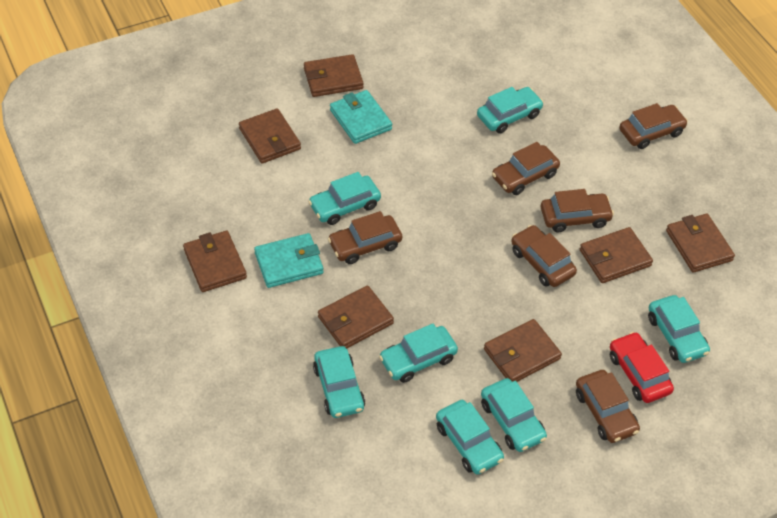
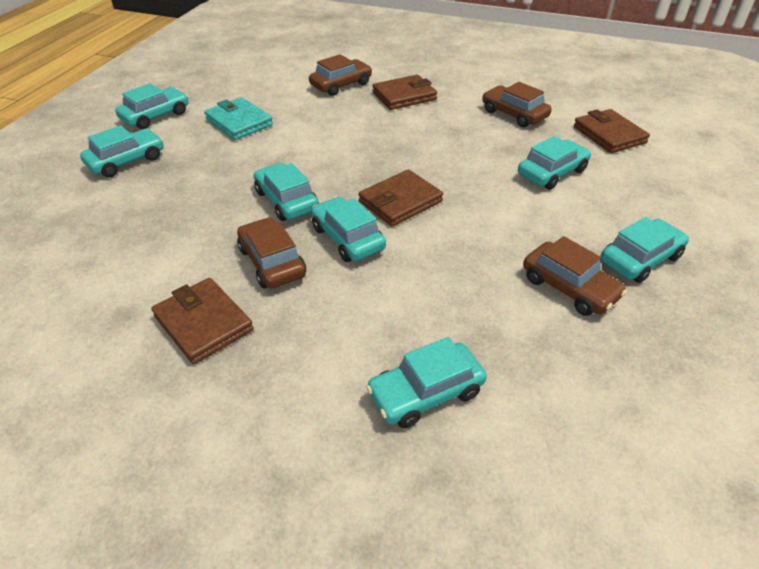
brown car: [328,211,402,264] [492,142,560,195] [511,225,577,287] [541,189,614,233] [576,370,640,443] [619,103,688,149] = 6 -> [237,217,306,289] [309,54,372,96] [482,82,552,127] [523,236,627,316] = 4
brown wallet: [183,231,247,292] [239,109,301,164] [304,54,364,97] [318,285,394,349] [484,319,562,382] [580,227,653,283] [666,214,735,273] = 7 -> [151,278,254,364] [359,169,443,227] [372,75,437,110] [574,109,650,153] = 4
red car: [610,332,674,403] = 1 -> none = 0
turquoise wallet: [254,233,324,288] [330,90,392,144] = 2 -> [204,97,273,140] = 1

